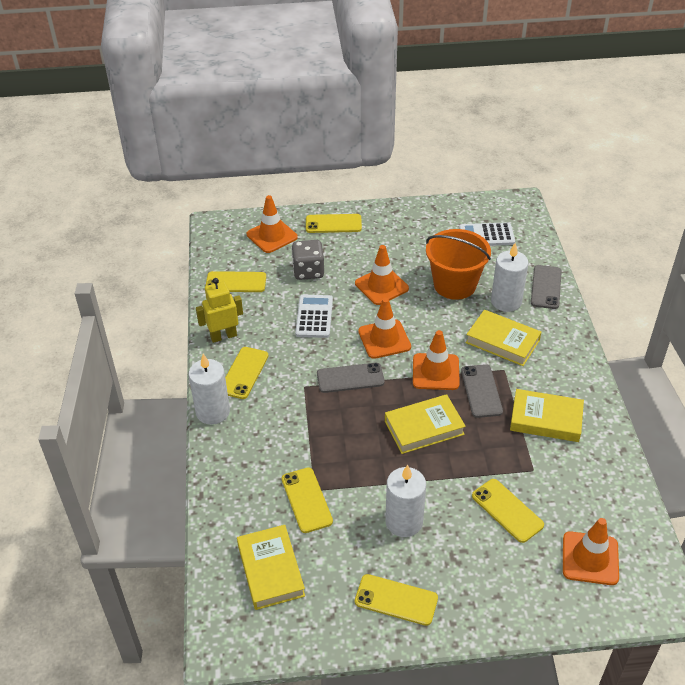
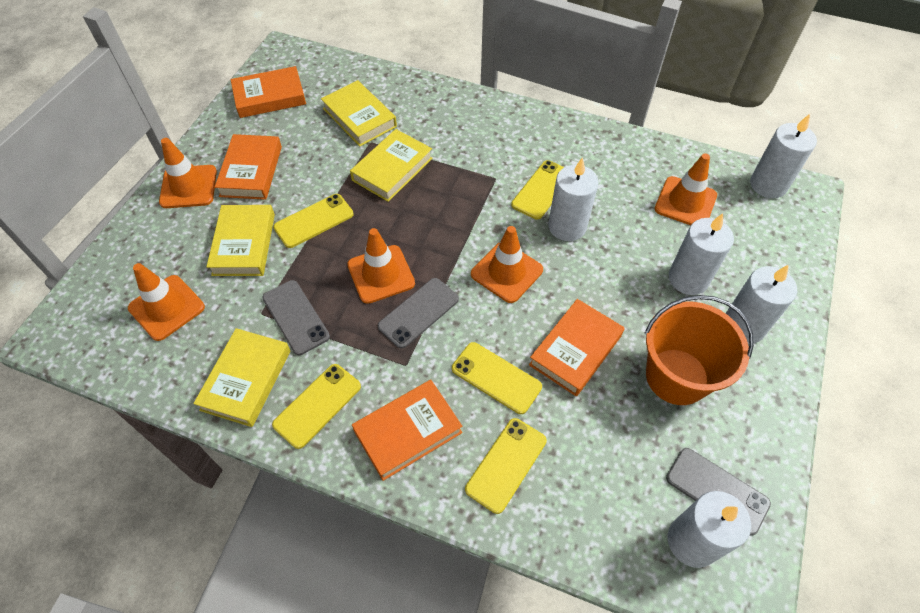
grey dice: [291,240,324,280] = 1 -> none = 0
orange book: none = 0 -> [215,134,282,200] [231,66,306,118] [352,380,462,481] [529,299,625,396] = 4
white calculator: [295,295,333,338] [459,222,515,246] = 2 -> none = 0
white candle: [189,354,230,425] [385,465,426,537] [491,243,528,312] = 3 -> [548,157,599,241] [668,491,751,568] [669,213,734,295] [726,264,797,344] [750,114,817,199] = 5
yellow phone: [205,271,266,292] [225,347,268,399] [282,467,333,533] [306,214,362,233] [355,574,438,626] [472,479,544,543] = 6 -> [272,364,361,449] [273,194,354,248] [452,342,542,414] [465,418,547,514] [511,160,564,220] = 5
yellow robot: [196,278,243,343] = 1 -> none = 0

